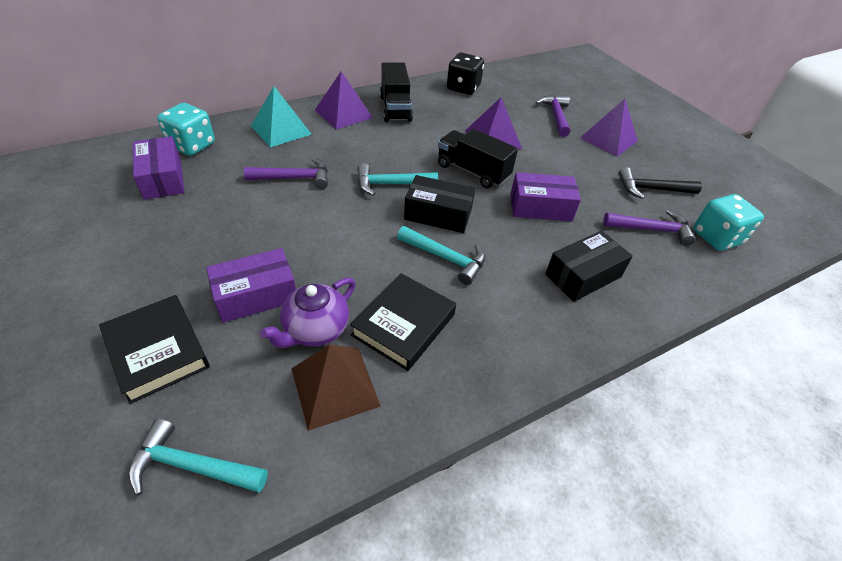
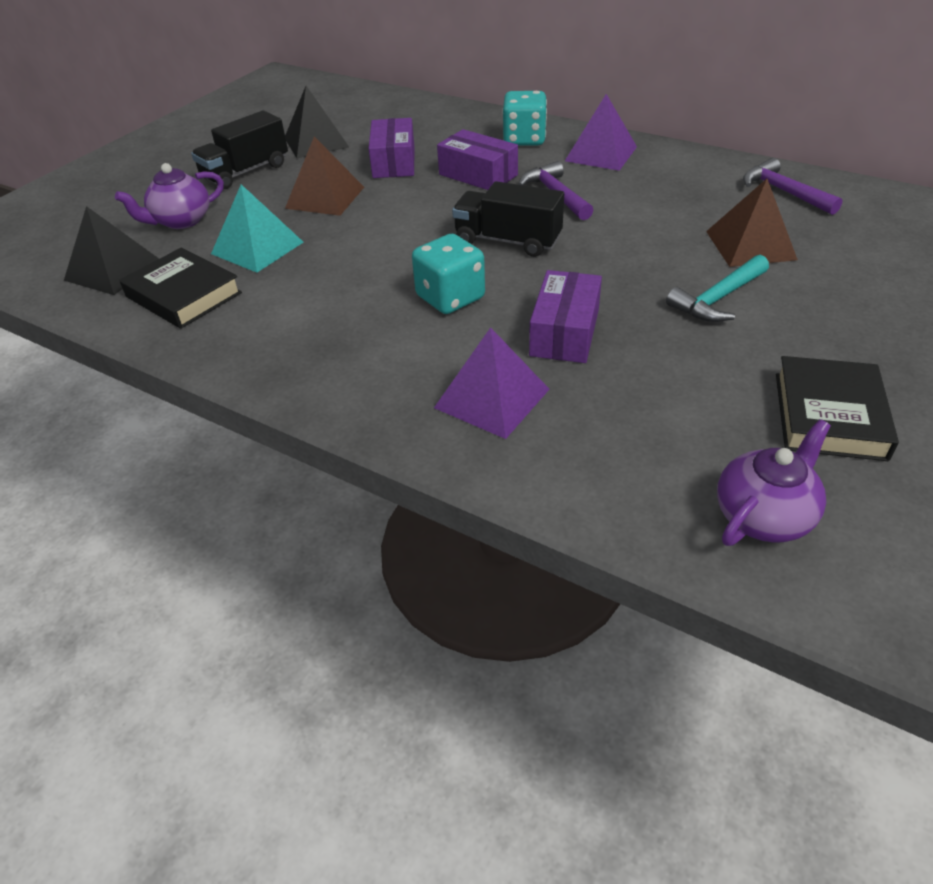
black box: [404,175,475,233] [545,231,633,302] = 2 -> none = 0
black dice: [447,53,484,95] = 1 -> none = 0
black hammer: [618,167,702,199] = 1 -> none = 0
black pyramid: none = 0 -> [64,206,159,295] [285,86,349,158] = 2
brown pyramid: [291,344,381,431] = 1 -> [285,137,364,216] [706,179,798,267] = 2
purple hammer: [244,157,328,189] [535,95,570,137] [603,209,696,246] = 3 -> [518,161,593,220] [743,158,843,215] = 2
purple pyramid: [315,71,373,129] [465,97,522,149] [580,99,638,157] = 3 -> [434,327,550,439] [565,94,637,171] = 2
purple teapot: [260,277,356,348] = 1 -> [115,163,224,229] [717,419,831,546] = 2
turquoise hammer: [128,418,268,496] [357,163,438,196] [397,226,485,285] = 3 -> [666,255,769,322] = 1

